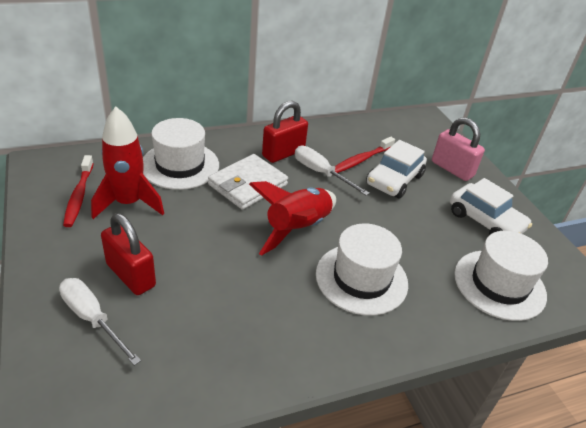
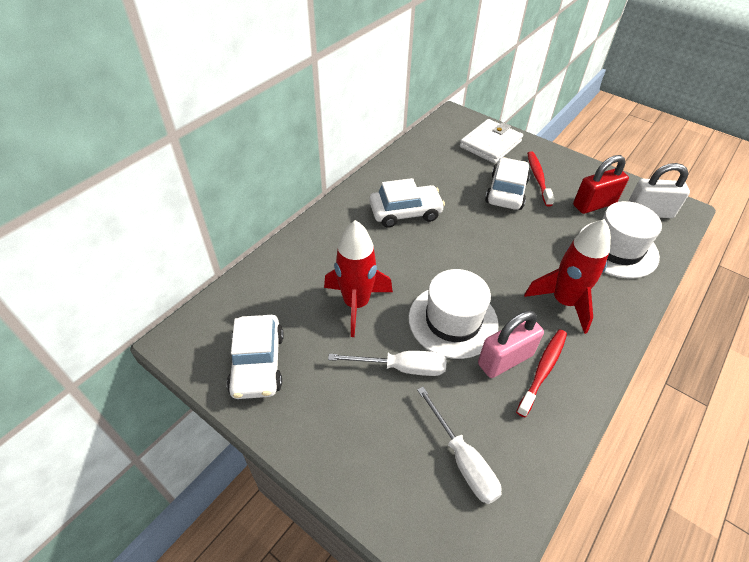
red padlock: [101,213,156,295] [262,101,308,163] = 2 -> [573,155,629,214] = 1
white car: [366,140,427,198] [450,178,532,235] = 2 -> [227,315,284,399] [369,178,445,227] [485,157,531,210] = 3
white hat: [143,118,219,190] [316,224,408,315] [454,231,548,321] = 3 -> [409,269,499,359] [580,201,662,279] = 2
white padlock: none = 0 -> [628,163,690,218] = 1

